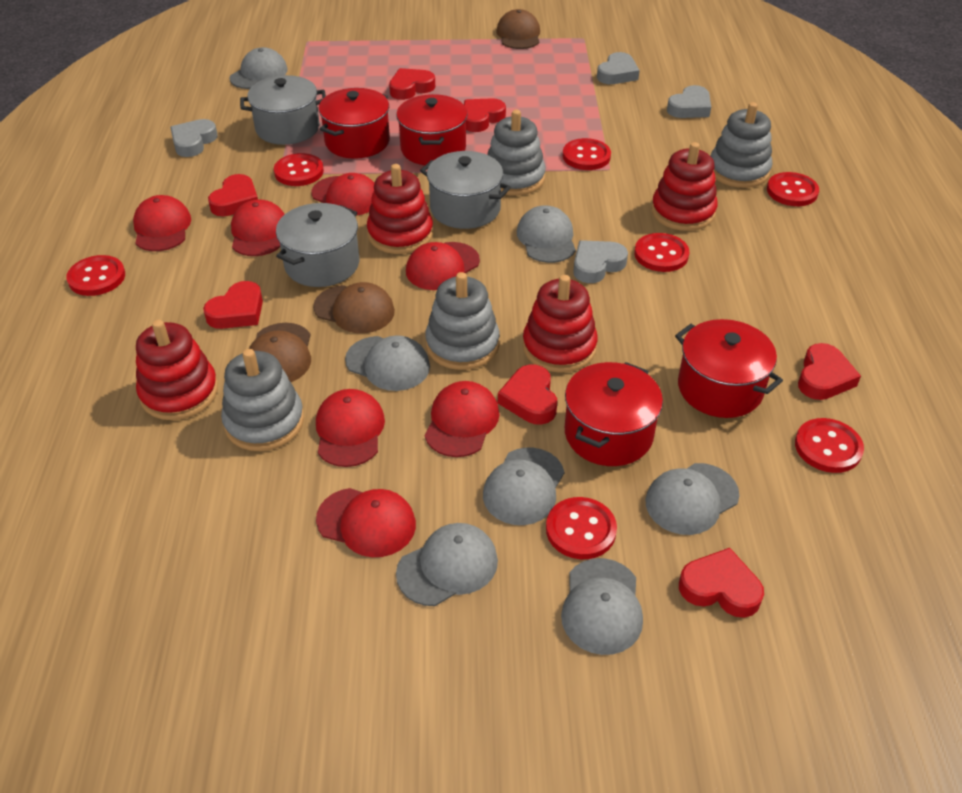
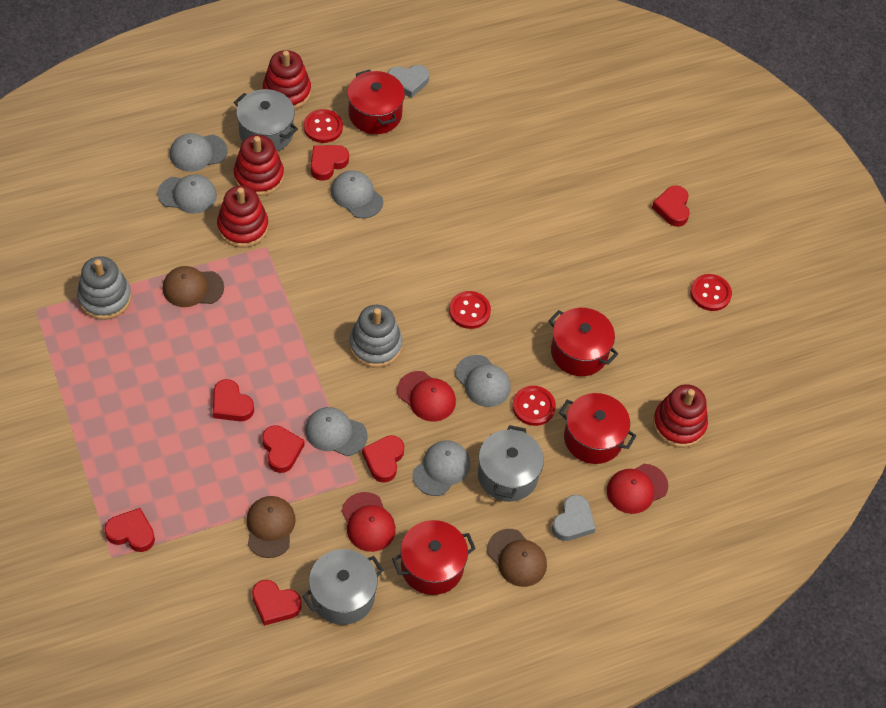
grey cap: [230,47,288,89] [345,335,430,391] [396,523,498,606] [483,448,564,525] [517,205,576,263] [561,558,643,655] [645,463,739,535] = 7 -> [157,175,217,214] [170,133,228,172] [305,407,367,456] [331,171,383,218] [412,440,470,496] [455,355,511,407] = 6
grey heart: [170,119,218,157] [573,240,628,283] [597,52,640,84] [667,85,711,118] = 4 -> [388,65,429,98] [552,495,596,541] = 2
grey stacking toy: [221,349,304,451] [425,272,500,370] [487,110,546,196] [711,102,772,188] = 4 -> [77,256,131,320] [349,305,402,368] = 2
red button: [66,255,125,296] [274,153,324,186] [546,497,617,559] [563,138,611,170] [634,233,689,272] [767,172,819,206] [795,418,864,473] = 7 -> [304,109,343,143] [449,291,491,329] [512,386,556,426] [690,274,732,311] = 4
red cap: [133,195,191,251] [231,199,285,256] [311,173,374,216] [316,389,385,467] [316,488,416,557] [406,242,480,290] [425,381,499,457] = 7 -> [342,492,396,552] [397,371,456,422] [607,464,668,514] = 3

